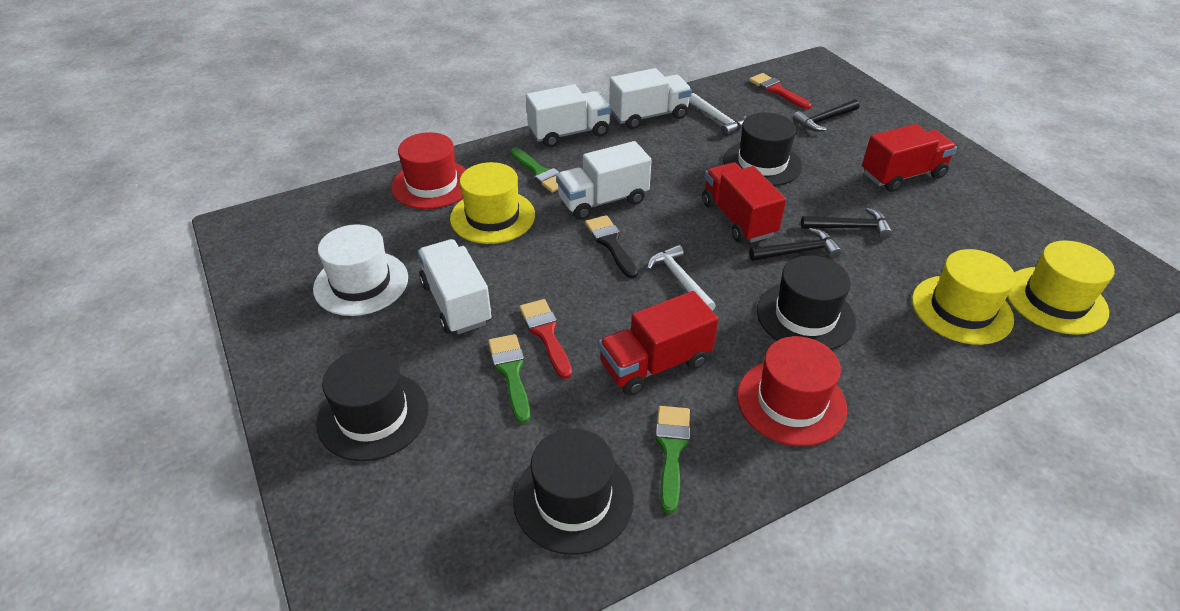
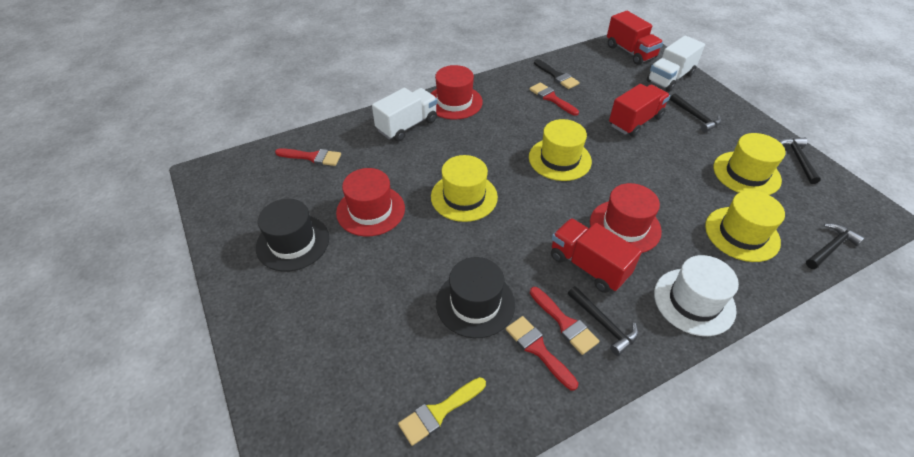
black hammer: [749,228,842,261] [793,99,859,131] [801,208,892,239] = 3 -> [568,286,638,356] [670,93,721,132] [779,138,821,184] [806,223,865,269] = 4
black hat: [316,349,429,461] [513,428,634,555] [723,113,802,186] [757,255,856,350] = 4 -> [256,199,329,272] [436,257,515,338] = 2
green brush: [488,334,530,424] [511,148,560,193] [655,406,690,513] = 3 -> none = 0
red brush: [519,299,572,379] [749,73,811,109] = 2 -> [275,148,341,166] [506,316,578,391] [529,82,579,116] [530,287,599,355] = 4
red hat: [391,132,467,209] [737,336,847,446] = 2 -> [336,168,405,237] [430,65,483,120] [590,183,662,253] = 3
white hammer: [647,245,716,311] [689,93,746,136] = 2 -> none = 0
white truck: [417,239,492,334] [526,84,611,147] [556,141,652,220] [609,68,692,129] = 4 -> [372,88,437,141] [647,35,705,92] = 2
yellow brush: none = 0 -> [398,377,486,446] = 1
yellow hat: [450,162,535,244] [912,249,1016,345] [1007,240,1115,335] = 3 -> [431,155,498,222] [529,119,592,181] [705,190,785,262] [713,133,786,195] = 4

